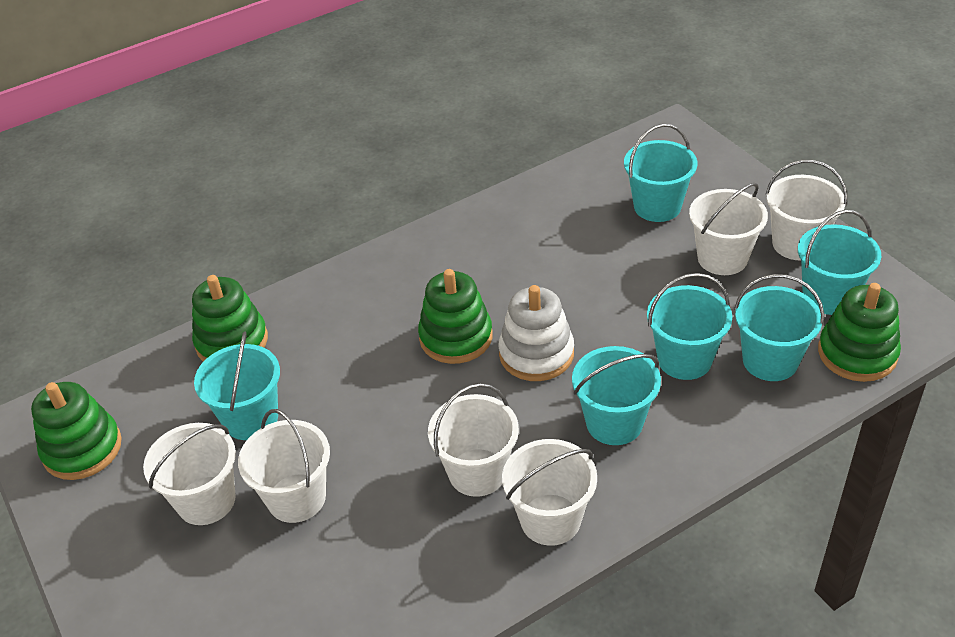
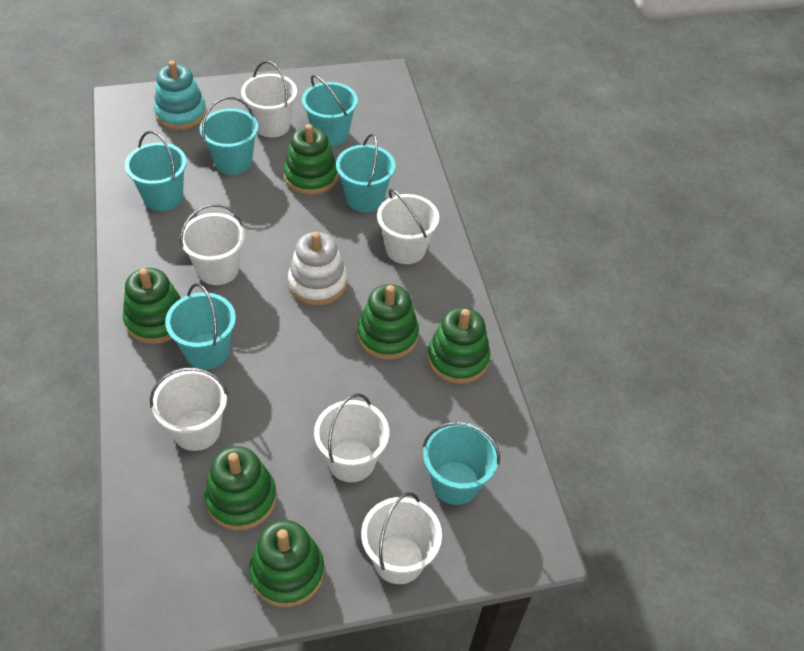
green stacking toy: [31,382,122,480] [192,275,268,362] [418,269,493,364] [818,283,901,382] = 4 -> [123,268,181,344] [204,446,277,531] [249,520,324,607] [284,124,338,195] [357,284,419,360] [427,307,490,384] = 6
turquoise stacking toy: none = 0 -> [154,61,207,130] = 1

